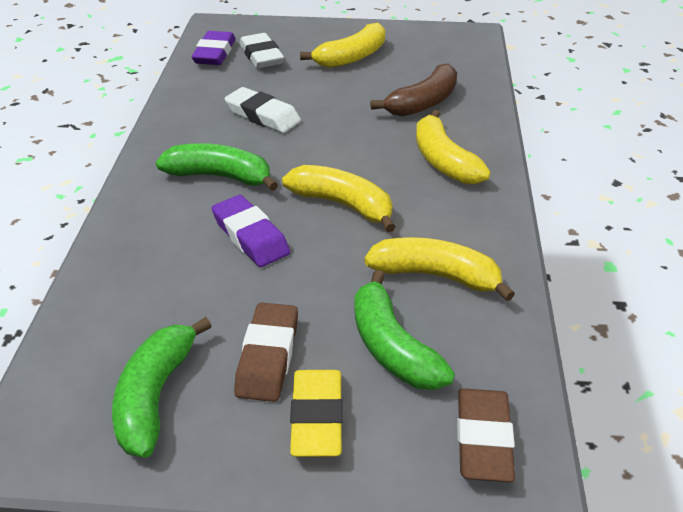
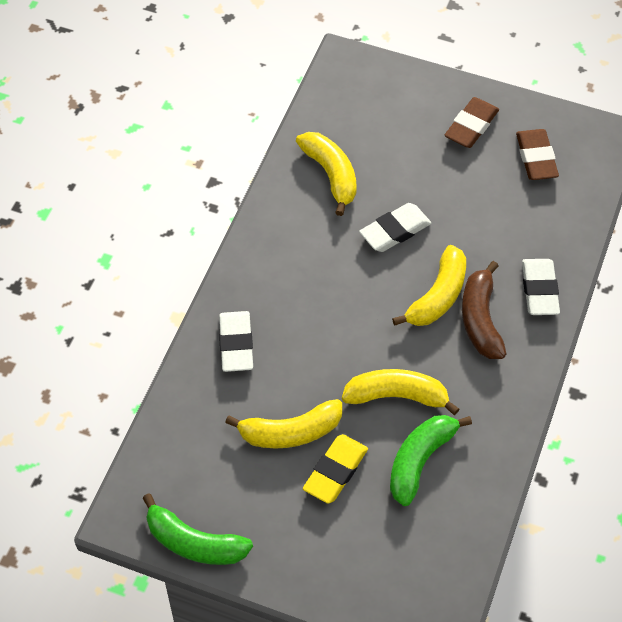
green banana: [112,317,211,457] [156,143,278,191] [354,270,455,390] = 3 -> [143,493,253,565] [390,415,472,506] = 2
purple eraser: [192,31,235,65] [212,195,290,267] = 2 -> none = 0
white eraser: [225,87,301,133] [239,33,284,68] = 2 -> [219,311,253,372] [359,203,431,252] [522,259,560,315] = 3

